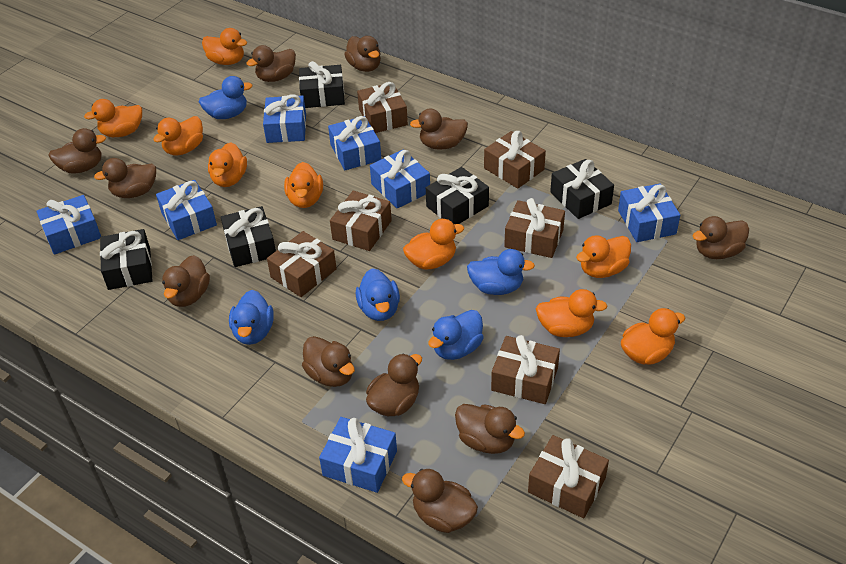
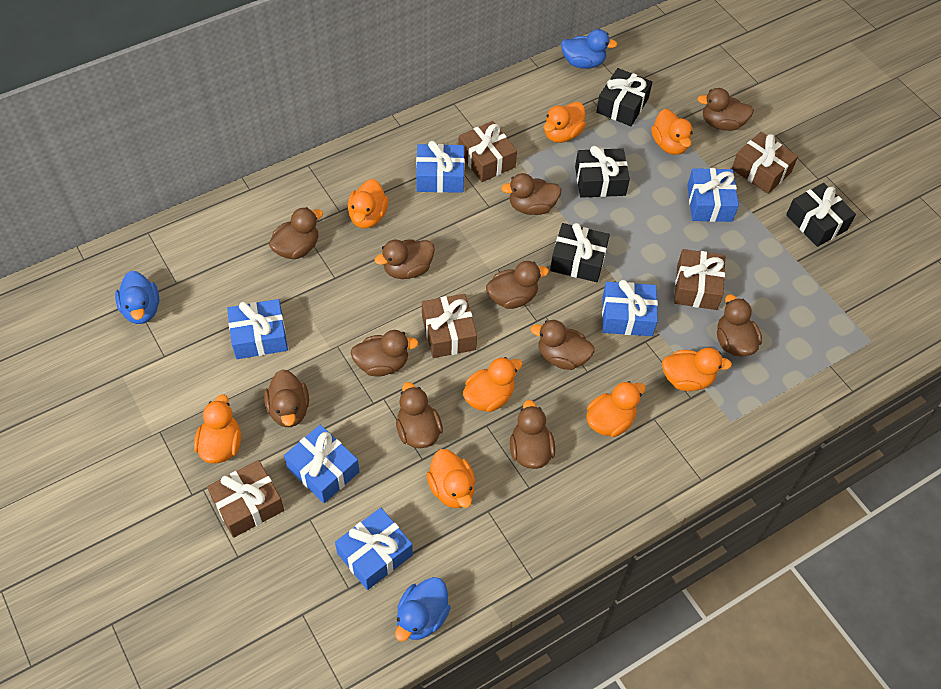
black gift: [100,229,153,290] [221,206,276,267] [299,61,345,108] [426,167,489,224] [550,159,614,219] = 5 -> [550,223,610,282] [575,146,630,198] [596,68,652,126] [786,183,856,247] = 4
blue duck: [199,76,253,119] [229,290,274,345] [356,268,400,321] [428,310,484,360] [467,249,535,295] = 5 -> [115,271,159,324] [395,577,451,641] [561,29,618,69] = 3
blue gift: [36,195,101,255] [156,180,217,240] [263,94,306,143] [319,417,397,493] [328,116,381,170] [370,150,430,208] [618,184,680,242] = 7 -> [227,299,288,359] [284,425,360,503] [335,508,413,590] [416,141,465,193] [602,280,658,336] [687,168,739,222] = 6
brown gift: [267,231,337,297] [330,191,392,251] [357,82,408,133] [484,131,546,189] [491,335,560,404] [504,198,565,258] [528,435,609,518] = 7 -> [207,460,284,538] [422,294,477,358] [458,121,517,182] [674,249,725,310] [732,132,798,194] = 5
orange duck: [84,99,142,137] [153,116,203,155] [202,28,247,65] [208,142,247,187] [284,162,323,208] [403,219,464,270] [536,289,607,337] [576,235,631,278] [621,308,685,365] = 9 -> [194,394,241,464] [348,179,388,228] [426,449,475,508] [463,357,523,412] [544,102,586,143] [586,381,646,437] [651,109,693,155] [662,348,732,391] = 8

